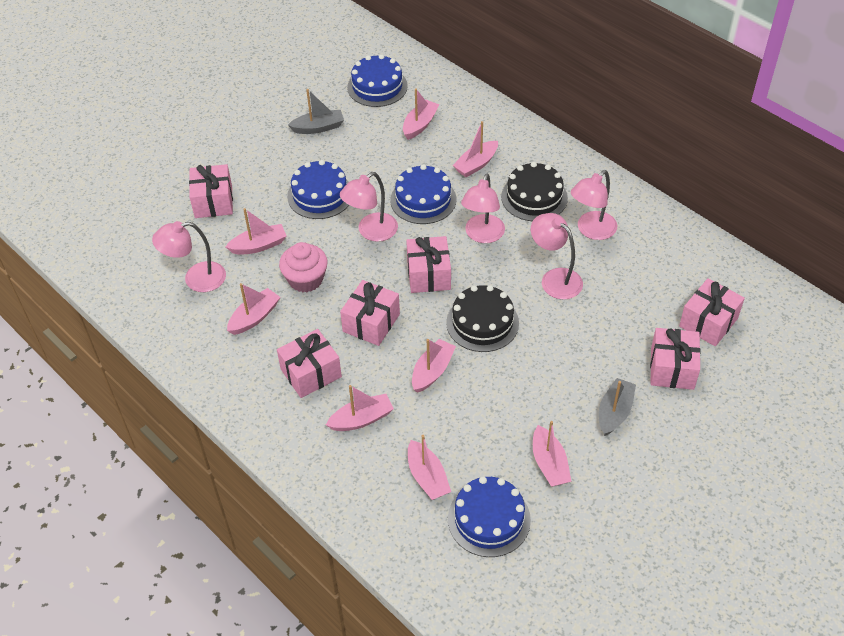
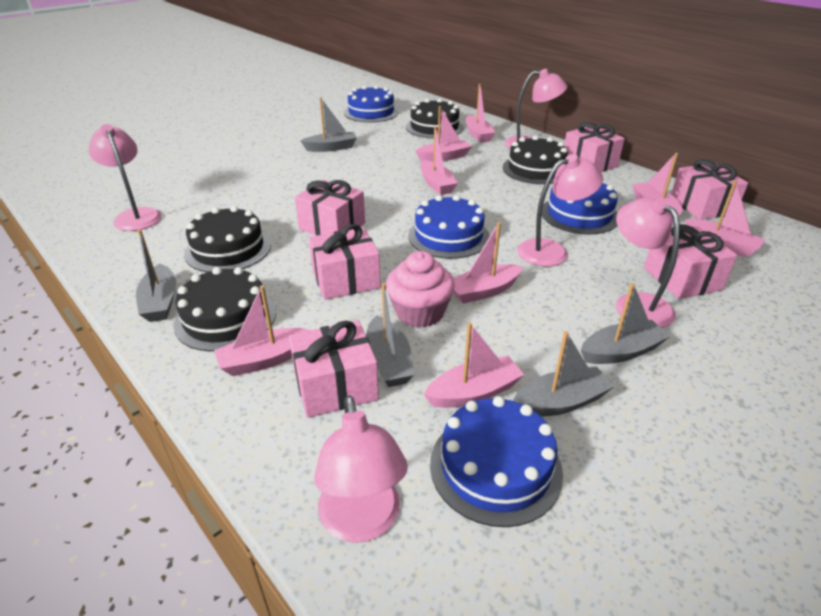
black cake: [446,285,519,352] [501,162,568,221] = 2 -> [174,267,276,351] [184,206,271,272] [406,99,463,138] [503,135,568,184] = 4
grey boat: [288,89,344,134] [599,378,636,436] = 2 -> [136,229,176,322] [301,97,357,152] [366,283,414,387] [513,331,614,417] [581,283,671,364] = 5

